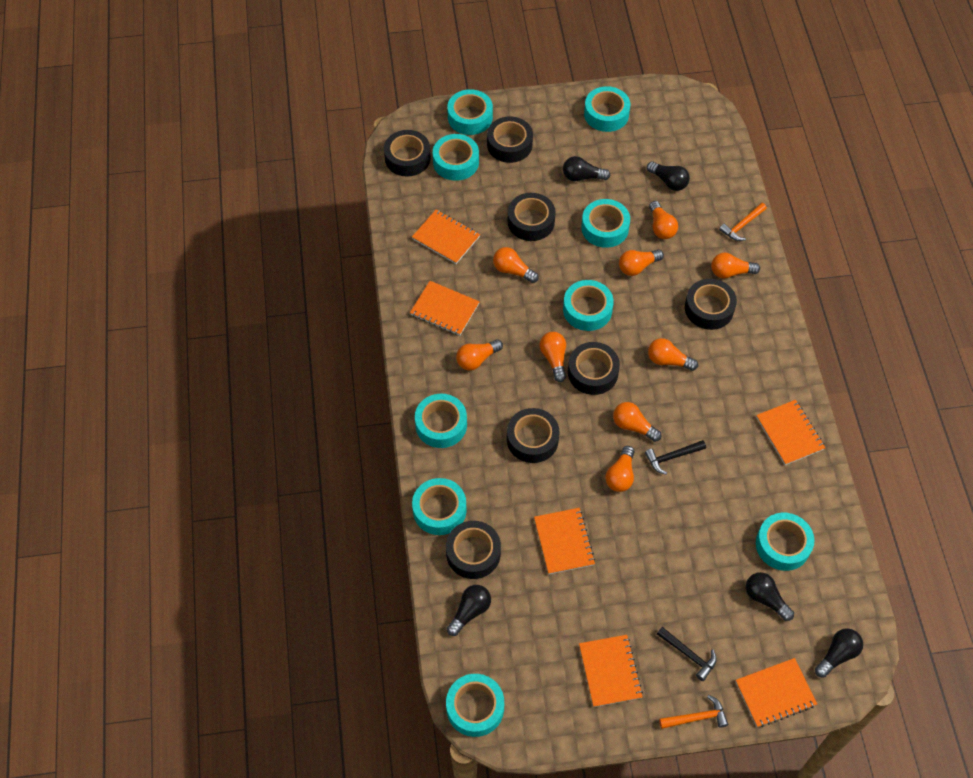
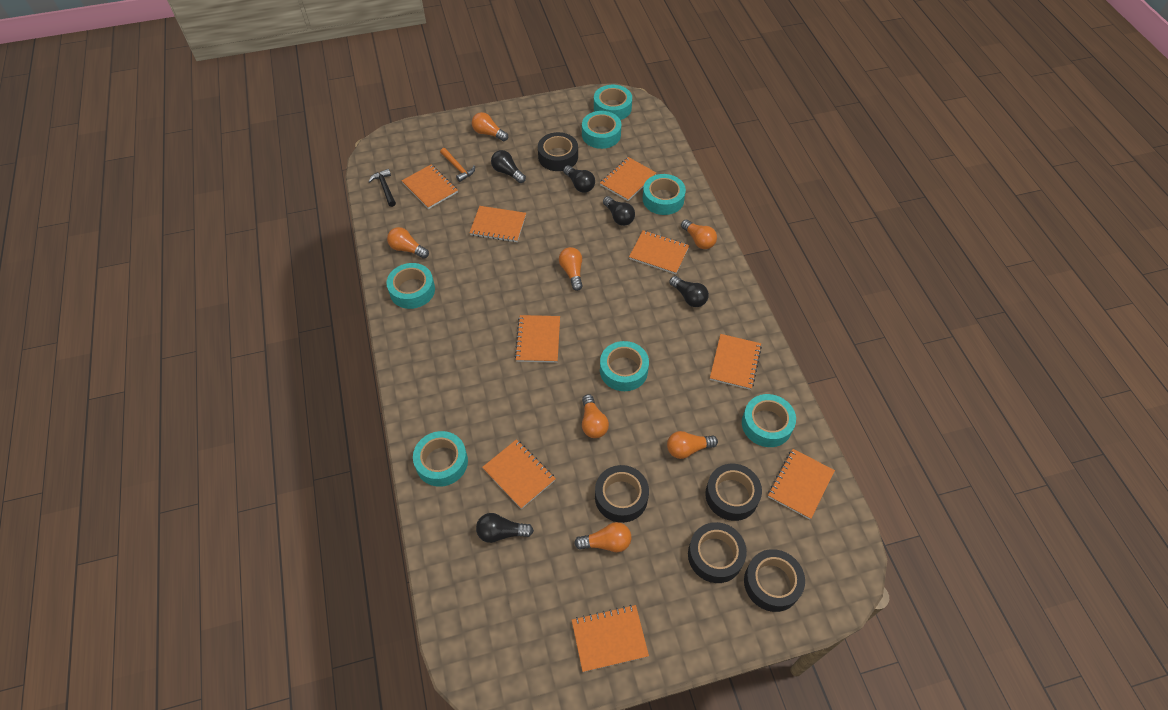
black hammer: [645,440,706,474] [657,627,717,681] = 2 -> [368,169,396,207] = 1
black tape: [384,130,431,177] [446,521,501,579] [487,116,533,163] [507,408,560,463] [508,193,556,241] [568,342,620,395] [685,279,737,330] = 7 -> [538,132,578,171] [595,465,649,523] [688,522,747,583] [705,464,762,521] [744,549,805,612] = 5
orange hammer: [659,695,728,729] [719,203,767,241] = 2 -> [440,148,475,182] = 1
orange light bulb: [456,339,503,371] [493,247,539,283] [539,332,566,382] [605,446,634,492] [613,402,661,442] [619,249,664,276] [648,338,698,371] [649,201,678,239] [711,253,760,279] = 9 -> [387,227,429,259] [472,112,508,141] [559,247,583,291] [574,522,632,552] [582,394,609,438] [667,431,718,459] [681,220,717,249] = 7
orange notebook: [410,281,480,336] [412,210,480,264] [534,508,595,574] [579,635,643,707] [735,658,817,727] [756,400,825,465] = 6 -> [402,164,458,209] [469,206,526,242] [482,439,556,509] [515,315,560,363] [572,605,649,672] [600,157,656,201] [629,230,689,274] [710,334,762,390] [768,449,835,520] = 9
turquoise tape: [412,478,467,535] [415,394,467,448] [433,134,479,181] [446,674,504,737] [447,89,493,135] [563,280,614,331] [581,199,630,248] [584,86,630,132] [756,513,814,571] = 9 -> [386,263,435,309] [413,431,468,487] [582,111,621,149] [594,85,632,120] [600,341,649,391] [643,174,686,215] [742,394,796,447] = 7

